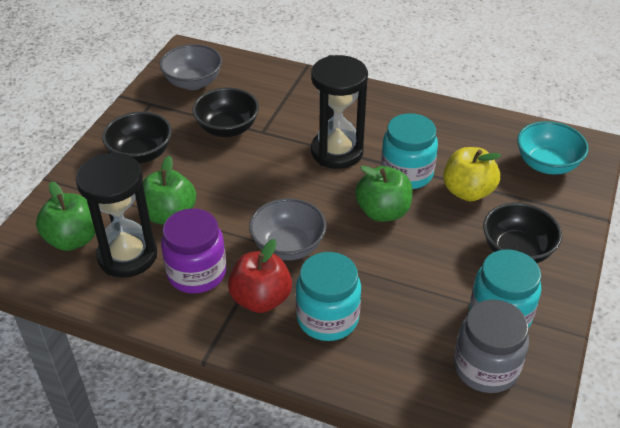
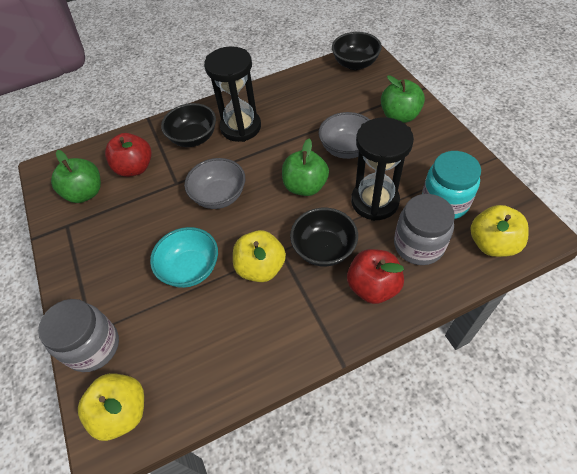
grey jar: [454,300,529,393] = 1 -> [38,299,119,372] [394,194,455,265] = 2
purple jar: [161,208,226,294] = 1 -> none = 0
red apple: [228,239,292,313] = 1 -> [105,133,152,177] [347,249,404,304] = 2
turquoise jar: [296,252,361,341] [381,113,438,189] [469,249,541,327] = 3 -> [422,151,481,219] = 1
yellow apple: [443,147,501,201] = 1 -> [78,373,144,441] [233,230,286,282] [471,205,529,257] = 3

